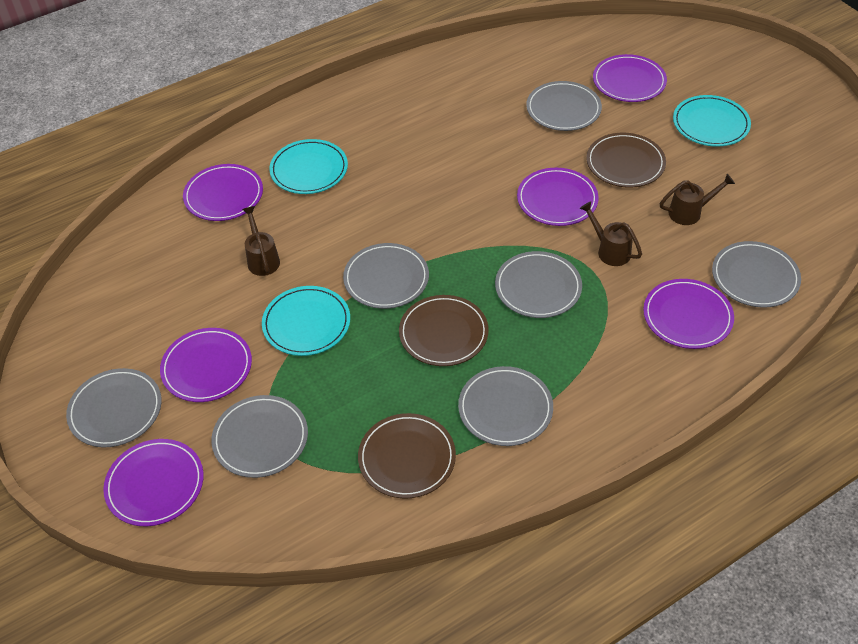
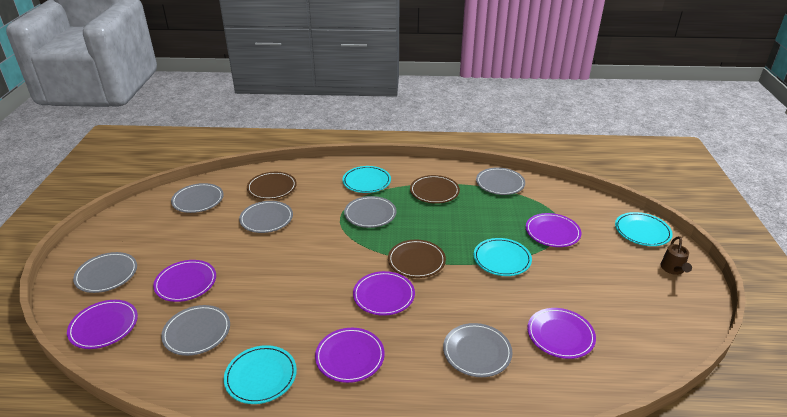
brown watering can: [242,206,280,276] [580,201,642,266] [660,174,735,225] = 3 -> [661,236,692,275] = 1
turquoise plate: [262,286,350,356] [269,139,348,194] [673,95,751,147] = 3 -> [224,345,297,404] [343,166,391,193] [474,238,532,276] [615,212,673,246] = 4

